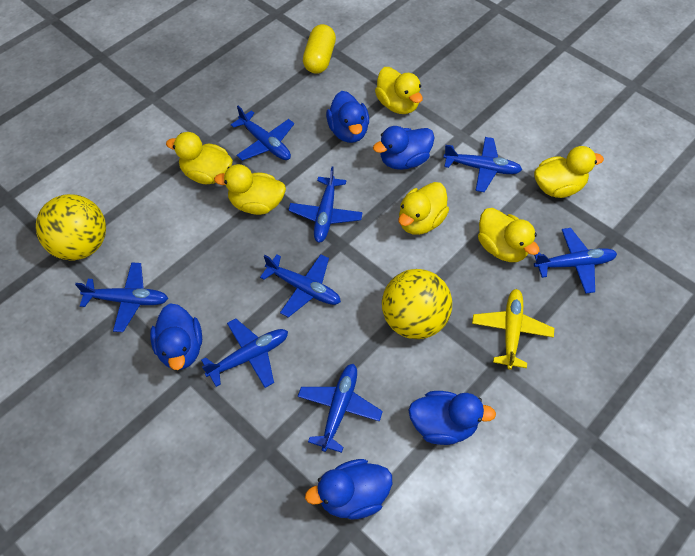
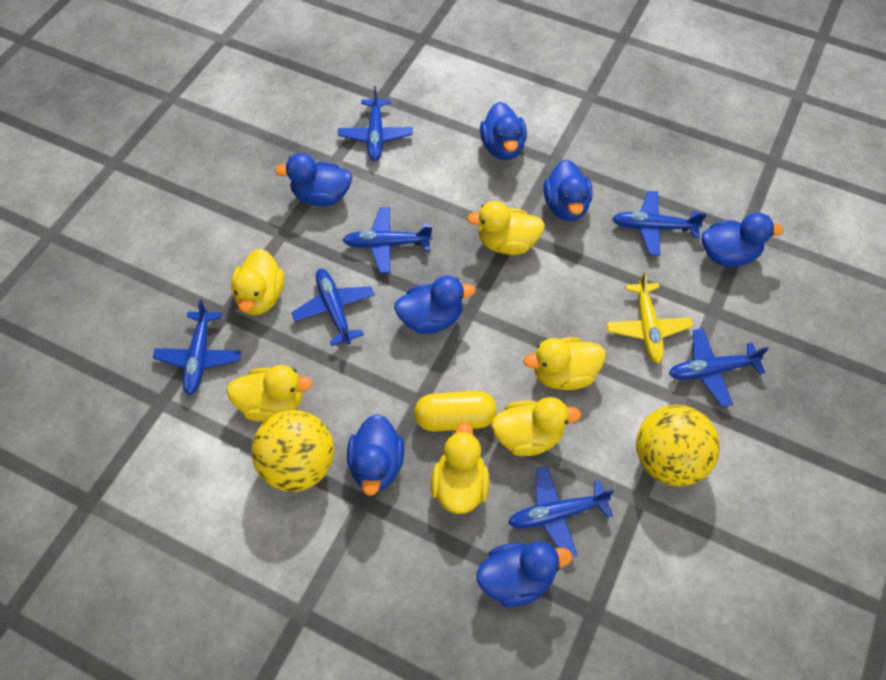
blue duck: [150,303,202,370] [305,459,392,519] [326,91,369,143] [373,126,434,170] [408,391,496,445] = 5 -> [275,153,352,206] [347,414,404,496] [394,276,476,334] [477,541,572,607] [480,102,527,160] [544,160,593,221] [702,212,784,267] = 7
blue plane: [75,262,168,332] [201,318,288,388] [231,106,294,161] [260,254,341,317] [288,167,363,243] [298,364,383,453] [443,137,522,192] [534,228,617,294] = 8 -> [153,300,241,395] [291,269,375,346] [338,86,413,161] [343,207,433,274] [508,466,614,557] [612,191,707,256] [669,328,769,407] = 7

